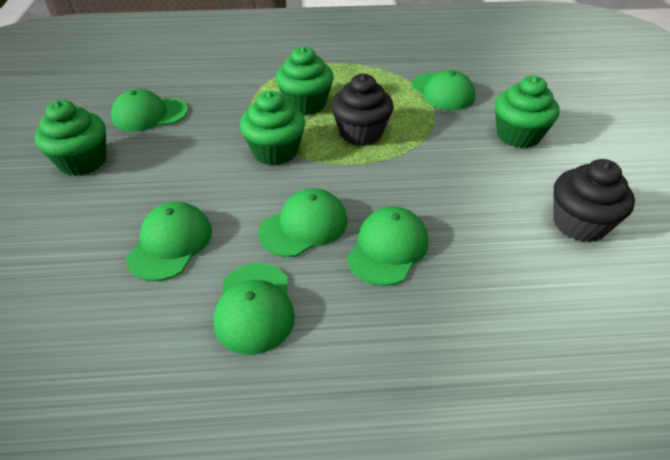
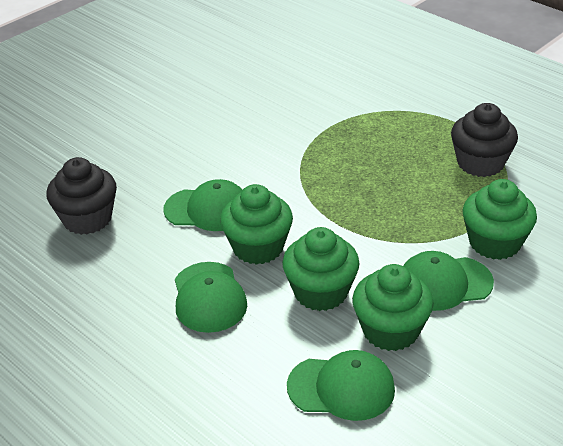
green cap: [111,89,188,132] [126,202,212,281] [213,264,295,355] [258,188,347,257] [347,207,428,286] [412,70,475,110] = 6 -> [163,179,243,231] [175,262,247,333] [287,350,395,421] [403,251,494,311] = 4

